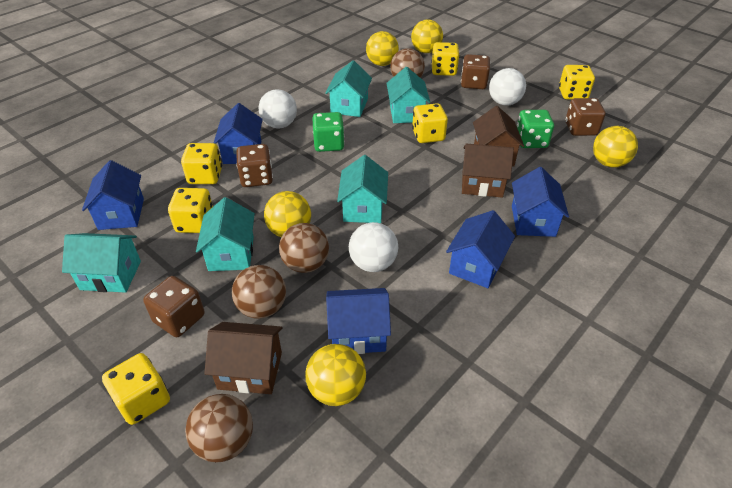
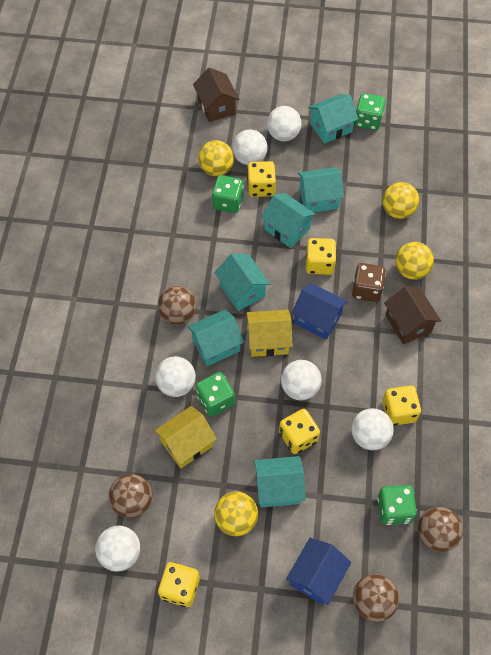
blue house: [82,160,144,230] [214,103,263,164] [326,288,391,354] [446,210,515,288] [512,167,569,237] = 5 -> [286,538,351,605] [291,283,348,340] = 2
brown dice: [143,276,205,337] [236,144,273,187] [461,54,490,89] [565,98,606,136] = 4 -> [352,263,386,302] = 1
brown house: [204,322,283,394] [462,144,514,198] [473,106,524,167] = 3 -> [193,67,240,122] [384,286,441,344] = 2
green dice: [313,112,345,152] [517,110,554,148] = 2 -> [196,372,235,417] [212,175,244,213] [354,93,385,130] [377,485,417,525] = 4
turquoise house: [62,233,141,293] [196,197,255,271] [325,61,372,117] [337,155,388,223] [387,67,430,123] = 5 -> [187,310,244,366] [214,254,270,311] [254,456,306,507] [261,193,316,248] [298,167,344,212] [308,94,358,144] = 6
white ball: [259,89,297,128] [349,222,399,272] [489,68,526,105] = 3 -> [95,525,140,572] [155,356,196,397] [232,130,268,165] [267,106,302,142] [281,360,322,400] [351,408,394,450] = 6
yellow ball: [264,191,311,237] [305,344,366,406] [366,31,399,66] [411,19,443,53] [593,126,638,168] = 5 -> [198,140,234,176] [214,492,258,536] [382,182,419,219] [395,242,434,280] = 4
yellow dice: [102,353,170,425] [168,188,213,233] [181,143,222,184] [412,103,448,143] [431,42,459,76] [559,65,595,99] = 6 -> [158,562,200,607] [247,161,276,197] [279,409,320,454] [306,238,336,275] [382,386,421,426] = 5
yellow house: none = 0 -> [155,406,217,468] [246,310,293,357] = 2

